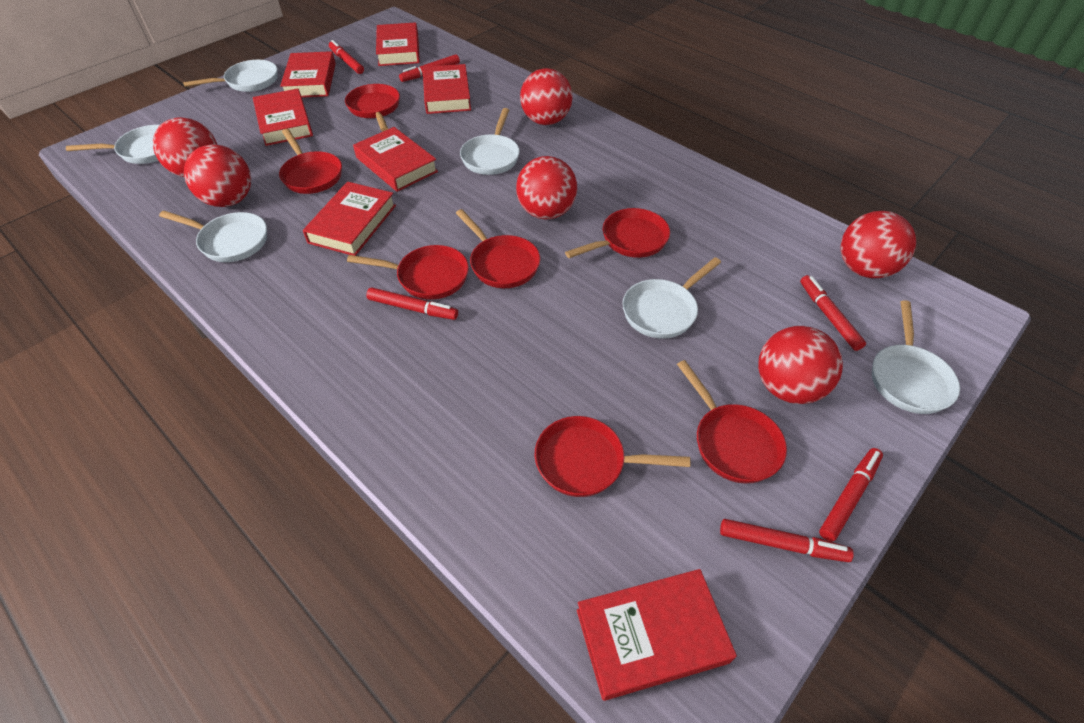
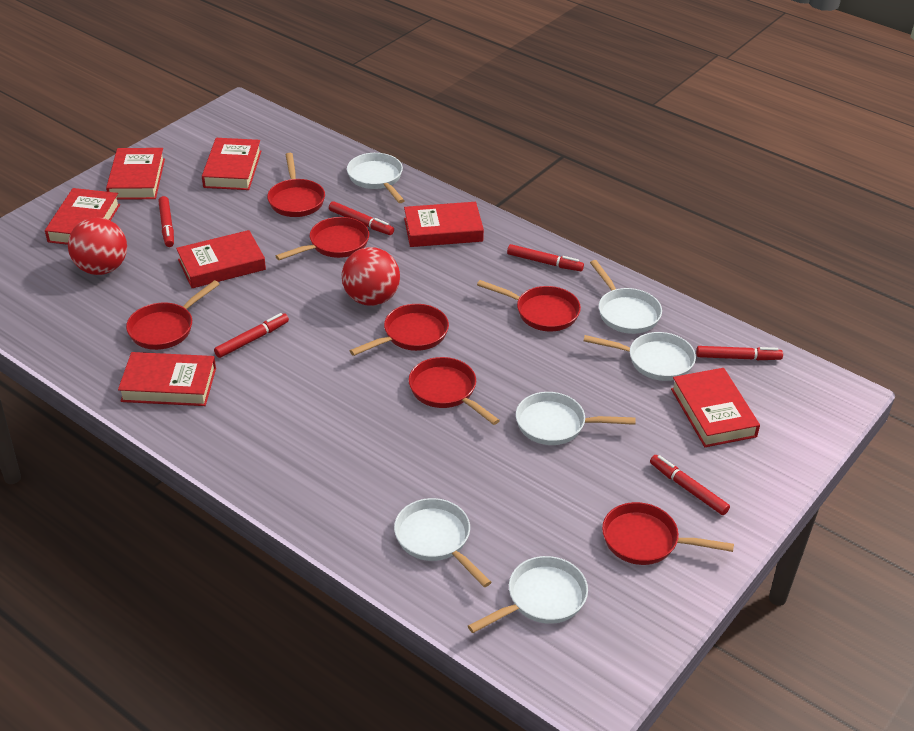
red ball: [153,117,217,177] [184,144,251,207] [516,156,577,219] [520,68,572,125] [758,326,843,404] [841,211,916,278] = 6 -> [68,217,127,275] [341,247,400,306] = 2

